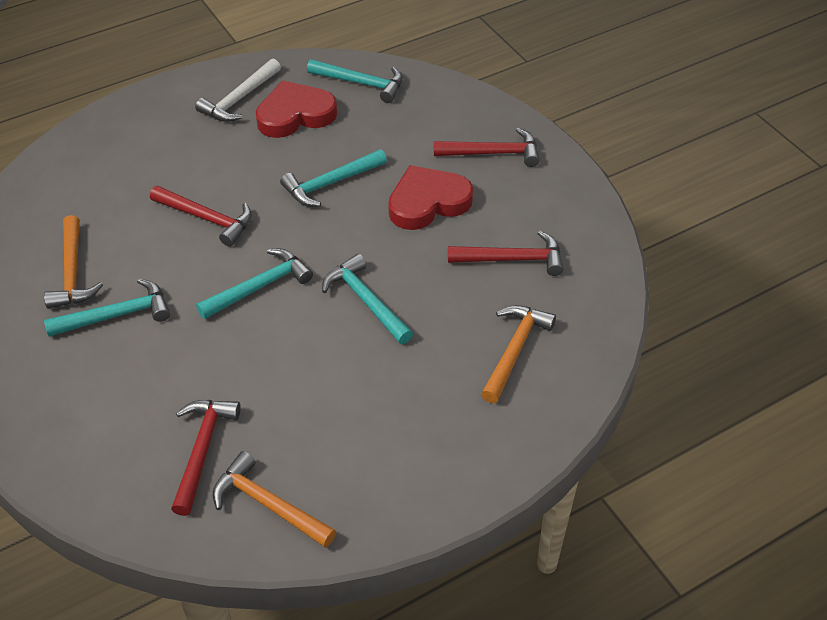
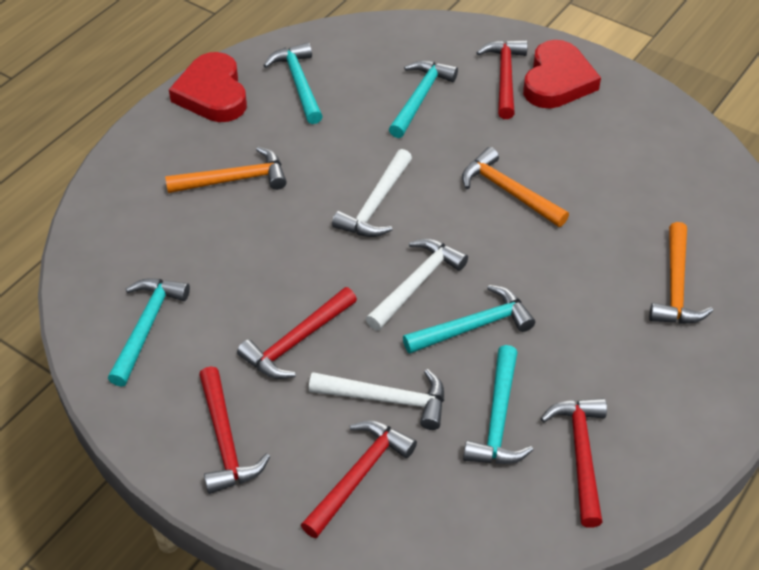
red hammer: [150,186,252,247] [171,400,241,516] [434,128,540,167] [448,231,564,276] = 4 -> [199,366,270,494] [237,287,357,379] [301,420,417,538] [476,40,528,119] [541,398,607,527] = 5
white hammer: [195,59,281,122] = 1 -> [309,369,444,430] [332,149,412,237] [366,238,468,331] = 3

